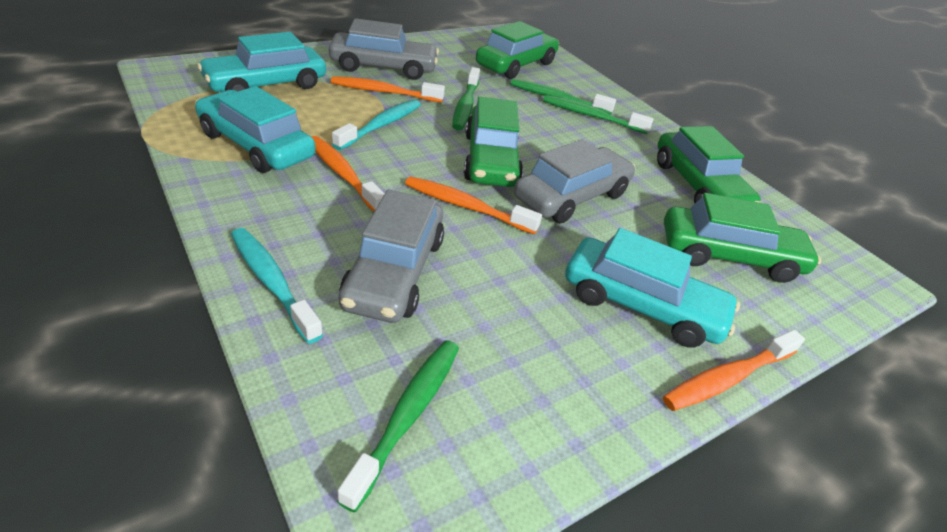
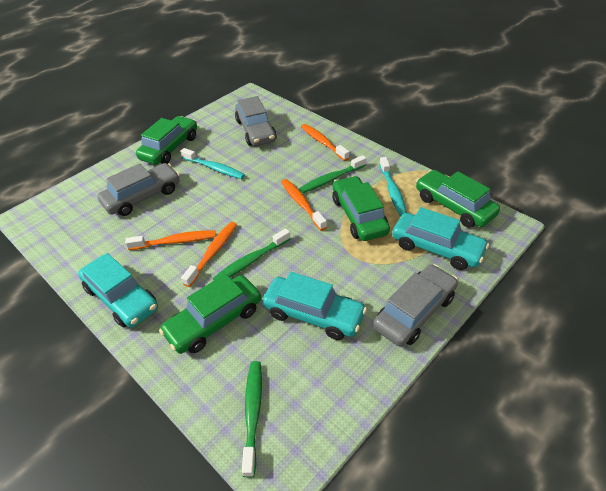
green toothbrush: [337,340,459,512] [452,67,480,130] [511,79,616,115] [543,95,653,134] = 4 -> [213,228,291,280] [242,361,262,477] [299,155,367,193] = 3

